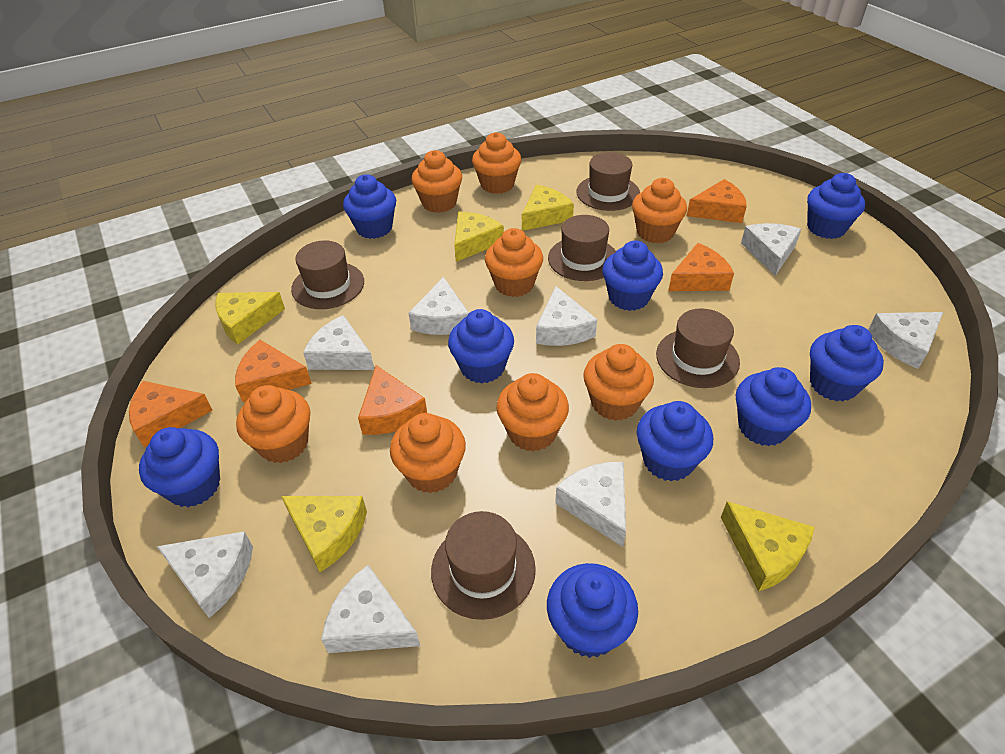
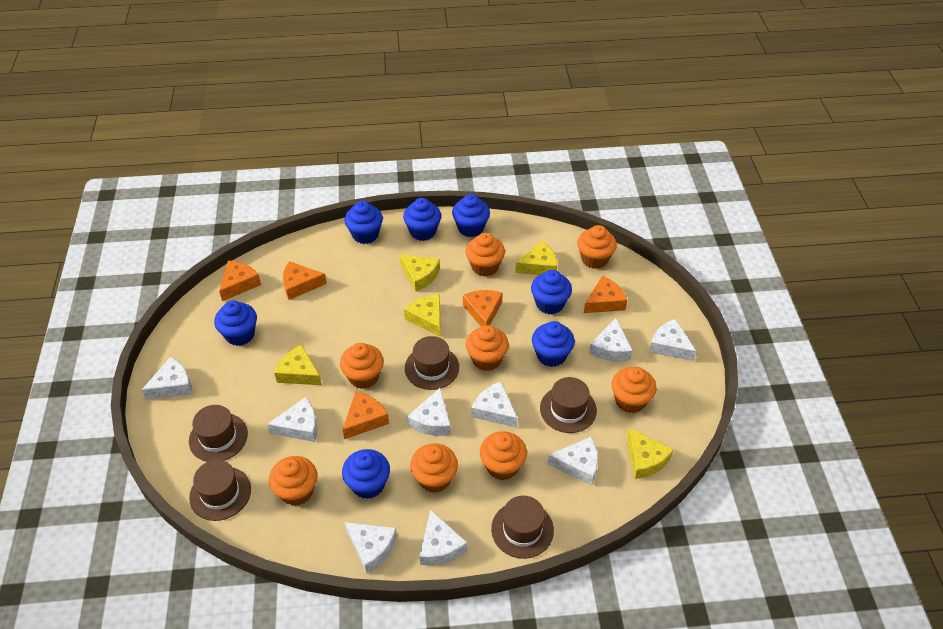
blue cupcake: [139,427,220,507] [343,174,396,239] [448,309,514,383] [547,563,638,658] [602,240,663,311] [637,401,713,482] [736,367,811,446] [807,173,865,239] [810,325,884,401] = 9 -> [214,301,257,346] [342,449,390,499] [345,201,383,244] [403,198,441,241] [452,194,490,237] [531,270,572,314] [532,321,575,367] = 7
white cheese: [157,531,253,618] [303,315,374,370] [321,565,420,653] [409,277,469,335] [536,286,597,346] [555,462,626,547] [741,223,801,276] [868,312,943,369] = 8 -> [142,357,193,400] [267,397,317,442] [345,522,397,574] [407,388,451,436] [420,509,467,566] [472,382,518,427] [548,437,598,485] [589,318,633,362] [649,319,696,361] = 9

